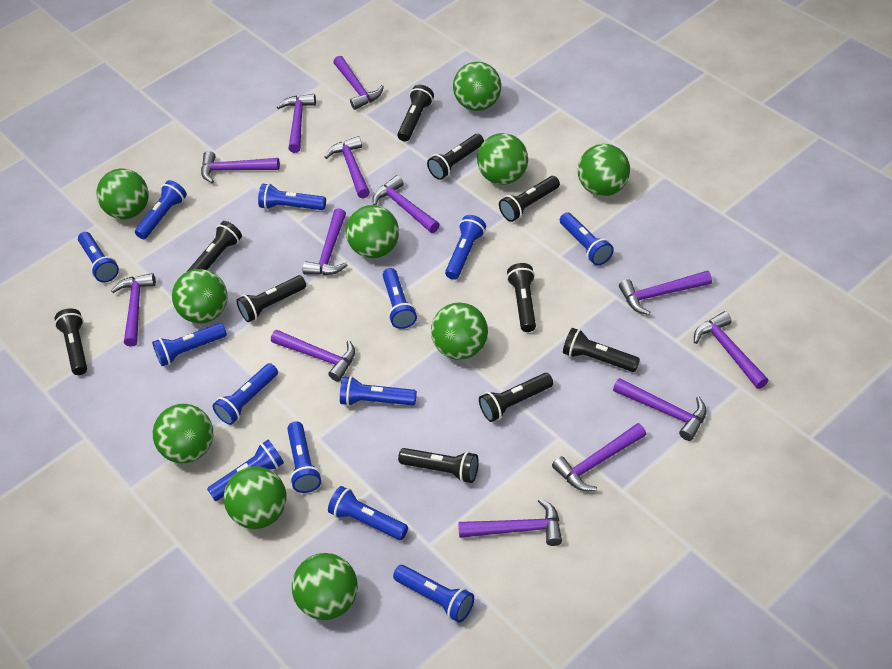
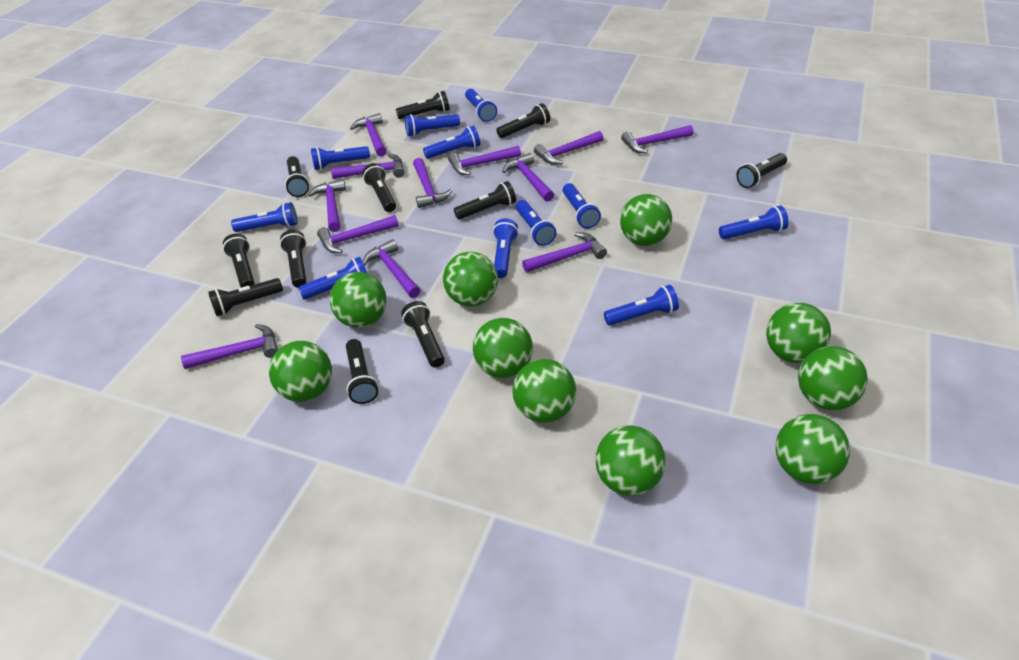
black flashlight: [55,308,87,375] [187,221,242,272] [236,275,306,322] [397,85,434,142] [398,448,479,483] [427,134,484,180] [479,373,553,422] [499,176,560,222] [507,263,536,332] [563,328,640,372] = 10 -> [208,278,283,316] [223,234,255,288] [280,230,307,288] [285,156,309,197] [346,339,378,404] [362,163,396,212] [396,91,450,119] [401,301,445,367] [454,181,516,220] [496,103,550,138] [736,153,787,188] = 11
blue flashlight: [78,232,119,282] [135,180,187,239] [152,323,227,366] [207,440,284,501] [213,363,278,425] [258,183,326,210] [287,421,321,493] [328,486,408,540] [340,376,417,406] [383,268,417,329] [393,565,474,622] [445,215,486,280] [560,212,614,266] = 13 -> [231,202,298,232] [298,257,367,300] [311,146,370,170] [405,114,460,137] [423,126,480,159] [465,89,497,122] [493,218,519,278] [516,200,557,246] [563,183,601,229] [604,285,679,326] [719,205,789,240] = 11
purple hammer: [111,273,156,347] [201,151,280,183] [271,330,355,382] [277,94,316,153] [302,208,348,275] [325,136,370,198] [333,56,384,110] [372,175,440,233] [458,498,562,546] [552,423,646,491] [613,378,707,441] [619,271,712,315] [694,311,769,389] = 13 -> [181,324,278,369] [308,179,346,232] [317,215,399,253] [331,154,404,179] [350,113,387,157] [363,239,421,298] [413,158,452,208] [448,146,521,175] [502,153,554,202] [522,232,607,273] [534,131,604,165] [621,125,693,153] = 12

